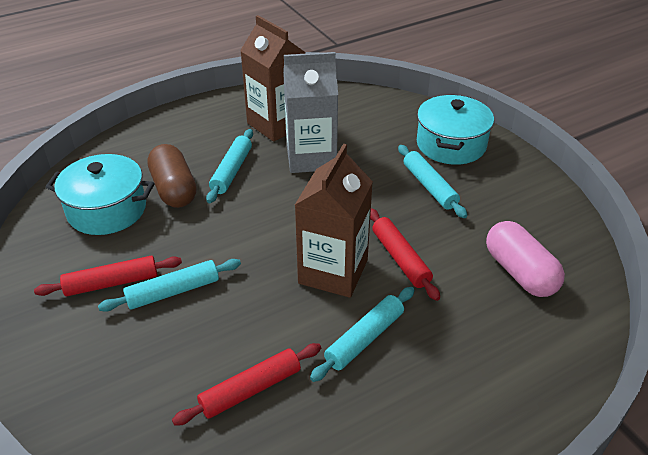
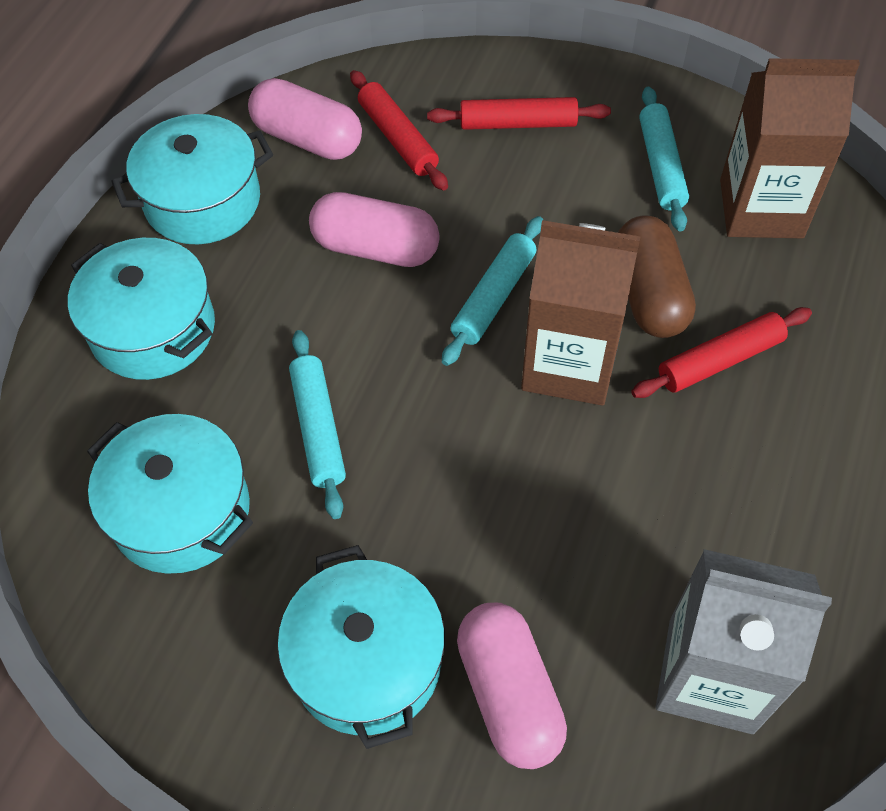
pink capsule: [486,221,565,297] = 1 -> [248,78,362,160] [309,192,440,267] [457,603,567,769] = 3
turquoise pot: [46,154,154,235] [417,94,494,165] = 2 -> [68,238,215,380] [87,414,253,574] [111,114,273,244] [277,545,445,749] = 4
turquoise rolling pin: [98,259,241,312] [206,129,253,203] [310,287,414,382] [398,145,467,218] = 4 -> [289,330,346,519] [442,216,543,366] [639,87,689,231] = 3

